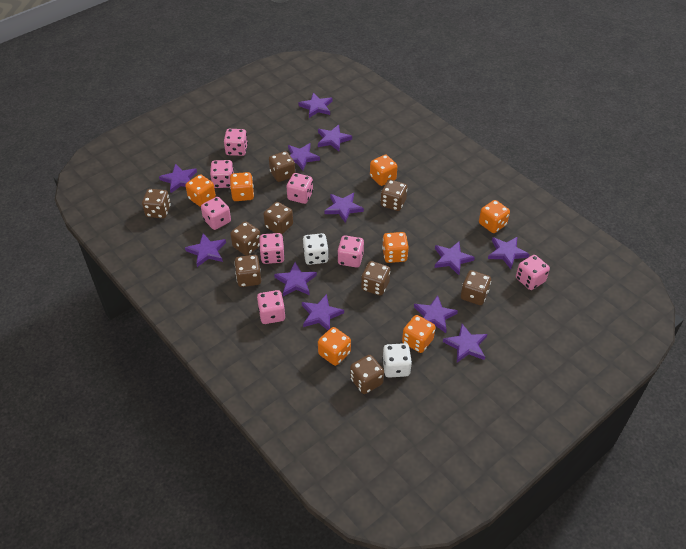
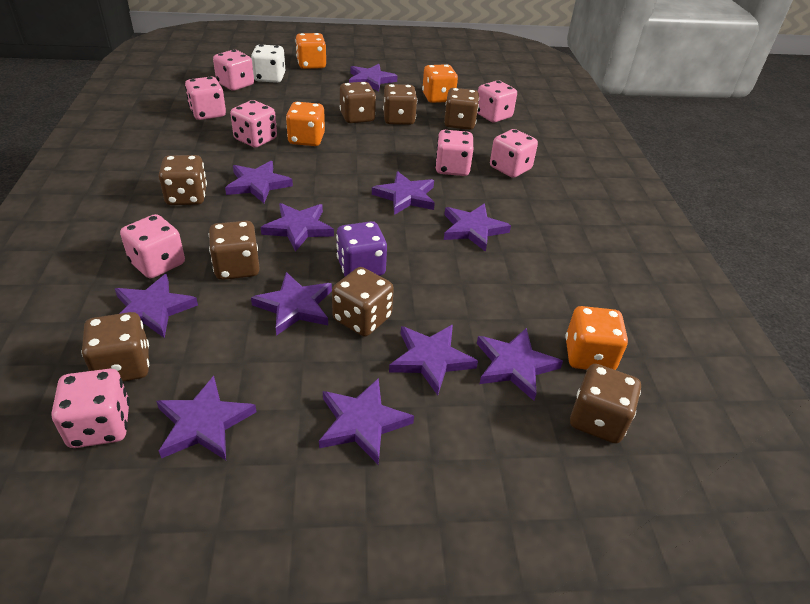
brown dice: [142,189,171,218] [230,221,261,256] [234,255,261,287] [263,202,293,234] [269,151,295,182] [350,355,384,394] [361,261,390,296] [381,180,407,211] [461,270,491,305] = 9 -> [81,312,149,382] [159,155,207,205] [209,221,260,280] [332,267,394,336] [340,82,376,123] [383,84,417,125] [444,88,479,130] [570,364,641,444] = 8
orange dice: [185,174,216,207] [230,172,254,201] [318,327,351,366] [370,155,397,186] [382,232,409,263] [402,315,435,353] [479,200,510,233] = 7 -> [286,102,325,146] [295,33,326,69] [422,64,458,103] [565,306,628,370] = 4
purple dice: none = 0 -> [336,221,387,276] = 1
purple star: [159,164,197,193] [185,234,226,267] [274,262,317,296] [288,143,320,171] [299,93,332,118] [302,294,344,330] [318,125,352,151] [324,193,364,223] [414,295,458,333] [435,242,475,275] [443,324,487,362] [488,236,530,269] = 12 -> [115,274,198,338] [156,376,256,460] [225,161,293,203] [251,272,332,336] [261,203,334,252] [319,378,414,465] [349,64,397,92] [372,171,435,215] [389,325,478,395] [444,204,511,252] [477,328,563,401] = 11
white dice: [303,233,329,265] [382,343,412,378] = 2 -> [251,44,285,83] = 1

